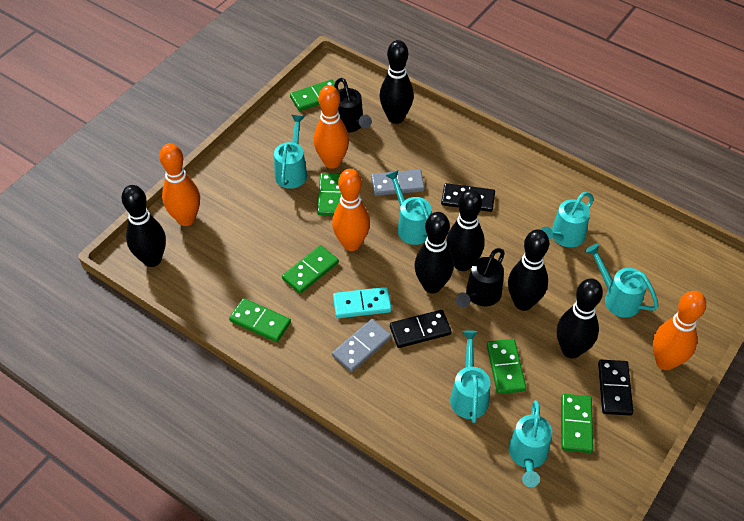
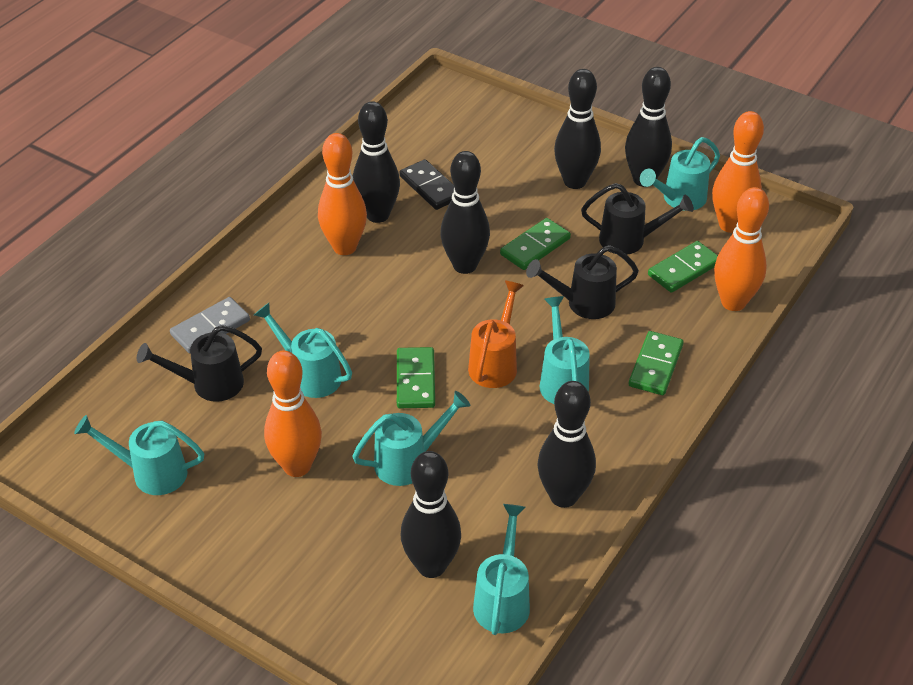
black domino: [390,310,452,348] [441,183,495,212] [598,360,633,416] = 3 -> [399,159,454,210] = 1
black watering can: [334,78,372,133] [456,248,505,308] = 2 -> [137,325,262,402] [526,245,639,319] [581,183,694,255] = 3
green domino: [229,298,291,342] [282,245,339,294] [290,79,339,111] [317,173,341,215] [487,339,526,394] [561,394,593,453] = 6 -> [397,347,435,408] [500,218,571,270] [629,331,684,395] [648,241,718,293] = 4
grey domino: [332,319,391,372] [371,169,425,196] = 2 -> [170,297,250,354] = 1
orange watering can: none = 0 -> [468,281,524,388] = 1
turquoise domino: [333,287,392,318] = 1 -> none = 0

